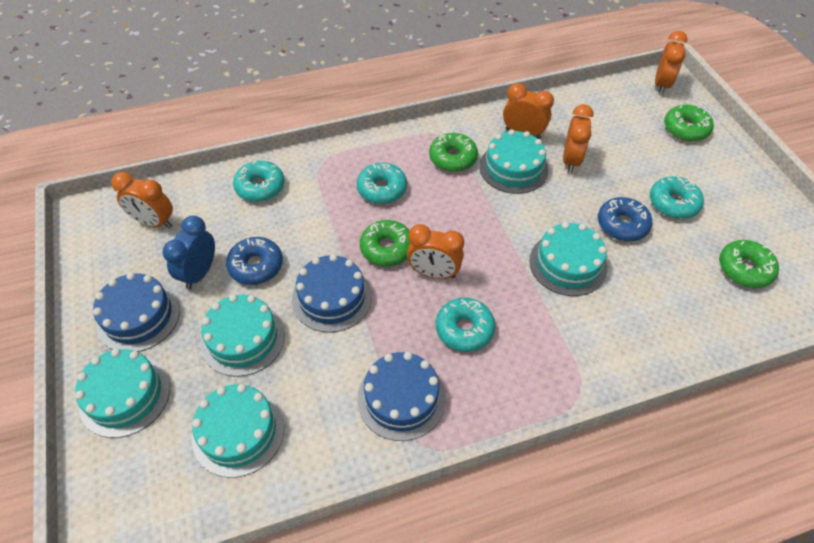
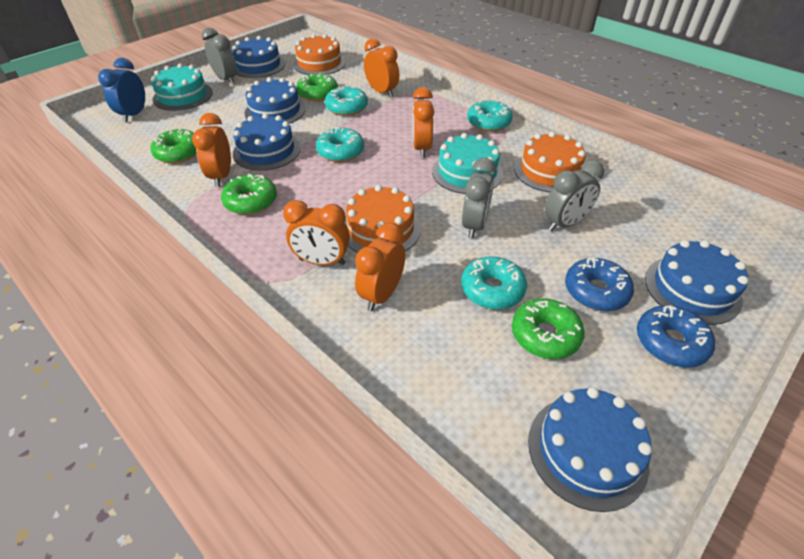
blue cake: [93,272,180,352] [292,254,372,333] [357,352,446,441] = 3 -> [232,36,285,78] [233,113,301,171] [245,77,306,124] [528,387,652,512] [645,240,748,325] = 5
grey clock: none = 0 -> [202,27,237,85] [462,158,496,239] [545,160,604,231] = 3
orange cake: none = 0 -> [293,34,346,75] [345,185,421,253] [514,132,586,192] = 3
turquoise cake: [75,349,170,438] [192,384,285,478] [200,294,285,377] [479,129,548,194] [529,222,607,296] = 5 -> [151,63,213,111] [432,133,503,194] = 2

